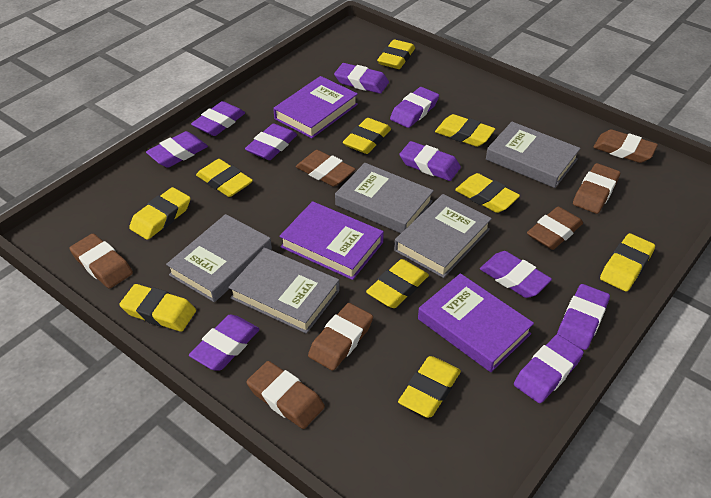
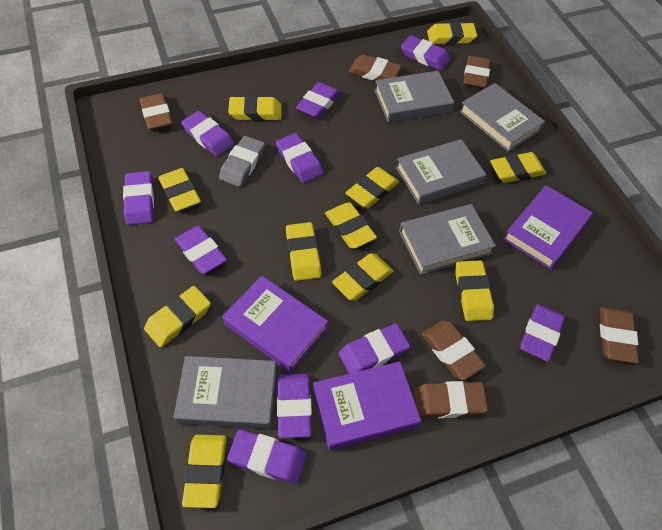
brown eraser: [69,234,133,289] [246,361,325,429] [296,150,355,187] [308,303,373,371] [527,206,583,250] [573,163,620,214] [593,129,658,163] = 7 -> [140,93,173,130] [349,55,401,80] [414,381,488,419] [422,320,486,380] [463,56,491,89] [600,307,639,363] = 6
grey eraser: none = 0 -> [219,136,265,187] = 1
yellow eraser: [119,284,196,332] [129,187,191,240] [196,159,253,197] [343,118,391,154] [366,259,429,308] [377,39,415,69] [398,356,461,418] [435,114,495,147] [455,173,520,213] [600,233,655,292] = 10 -> [144,286,211,347] [158,168,201,211] [182,435,227,508] [228,96,282,121] [286,222,321,281] [325,202,377,249] [332,253,393,301] [346,167,399,208] [427,22,477,45] [455,260,494,321] [490,152,546,183] = 11

